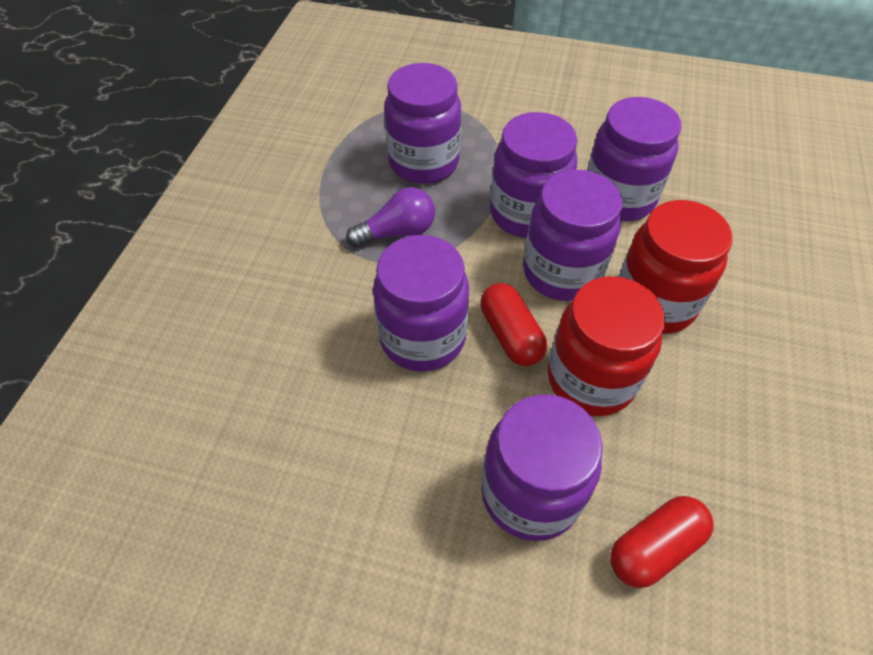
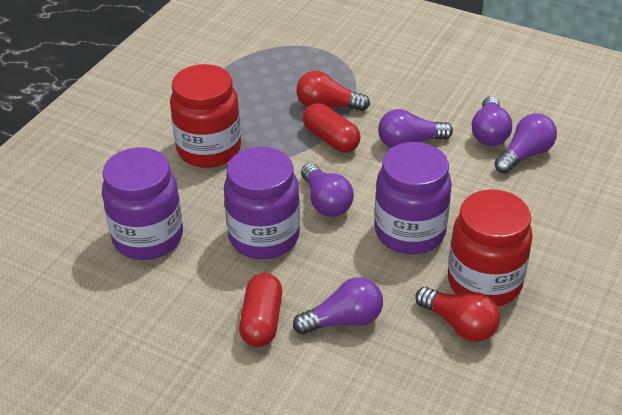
purple jar: [373,235,469,372] [384,63,461,184] [481,394,603,541] [490,112,577,238] [523,170,623,301] [587,97,681,221] = 6 -> [102,147,183,260] [224,147,300,259] [375,142,452,254] = 3
purple light bulb: [346,187,435,248] = 1 -> [293,277,383,335] [301,163,354,217] [378,109,453,148] [472,96,512,146] [494,113,557,174] = 5
red light bulb: none = 0 -> [296,71,370,111] [415,287,500,342] = 2

